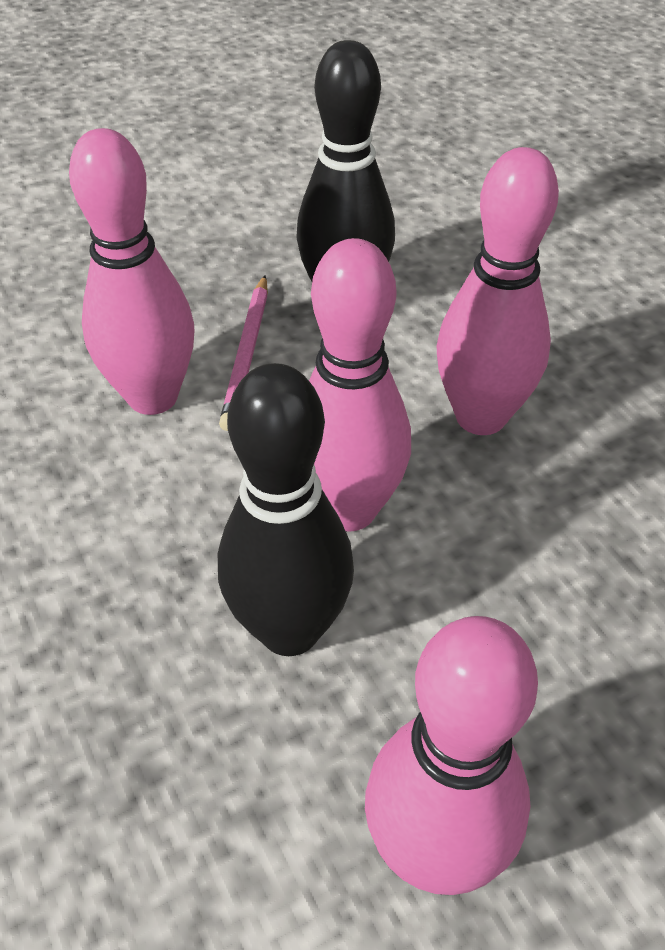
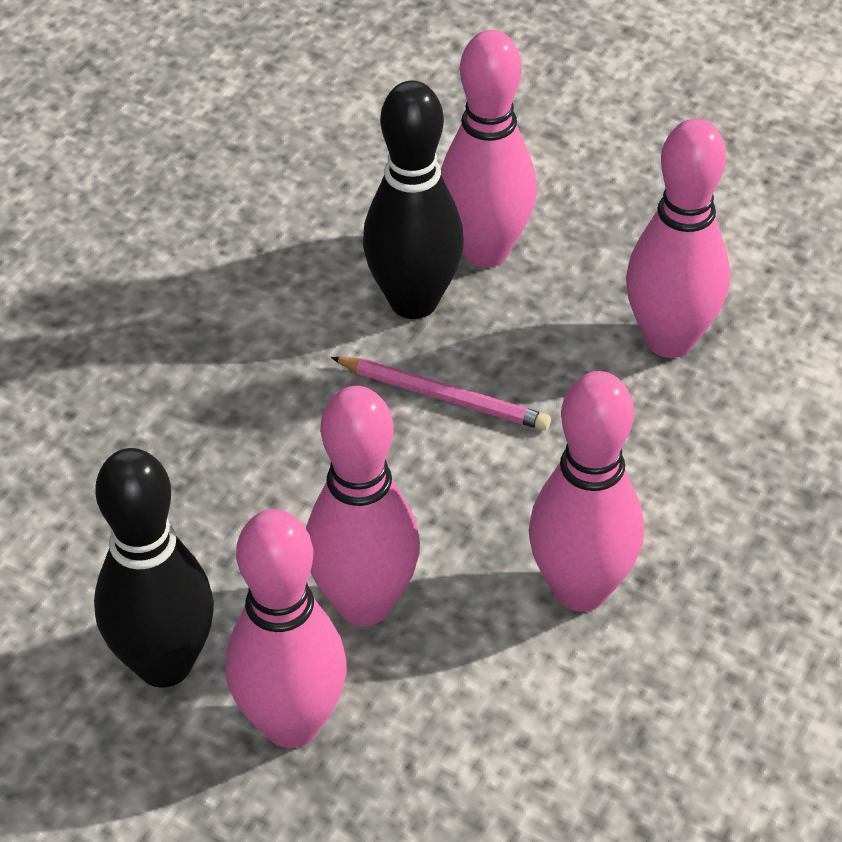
pink bowling pin: [69,128,194,415] [309,238,411,532] [365,616,538,895] [437,147,559,435] = 4 -> [226,509,347,748] [306,386,420,626] [441,30,537,267] [529,371,644,612] [626,119,730,358] = 5

